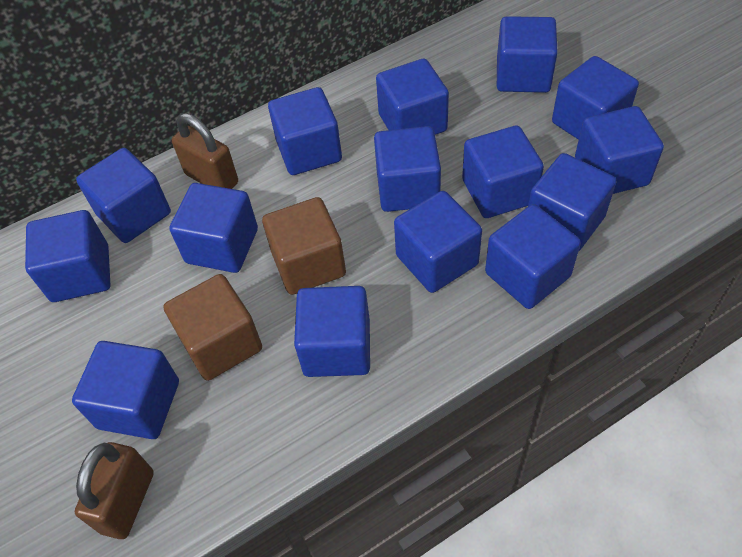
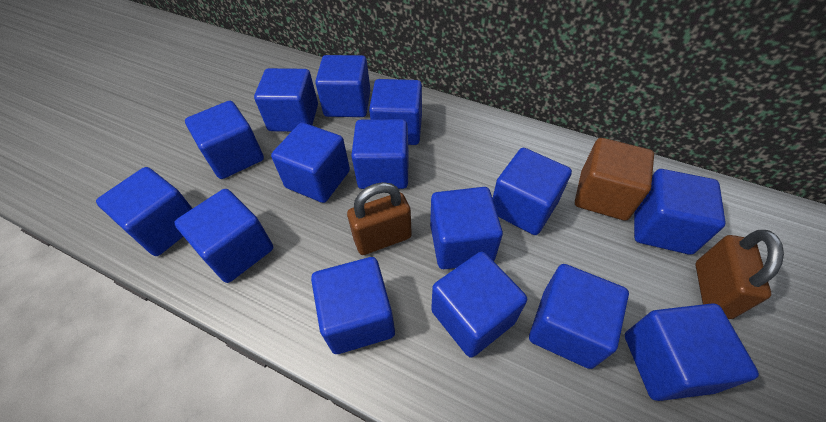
brown cube: [163,274,262,381] [262,197,346,295] = 2 -> [575,138,654,221] = 1

